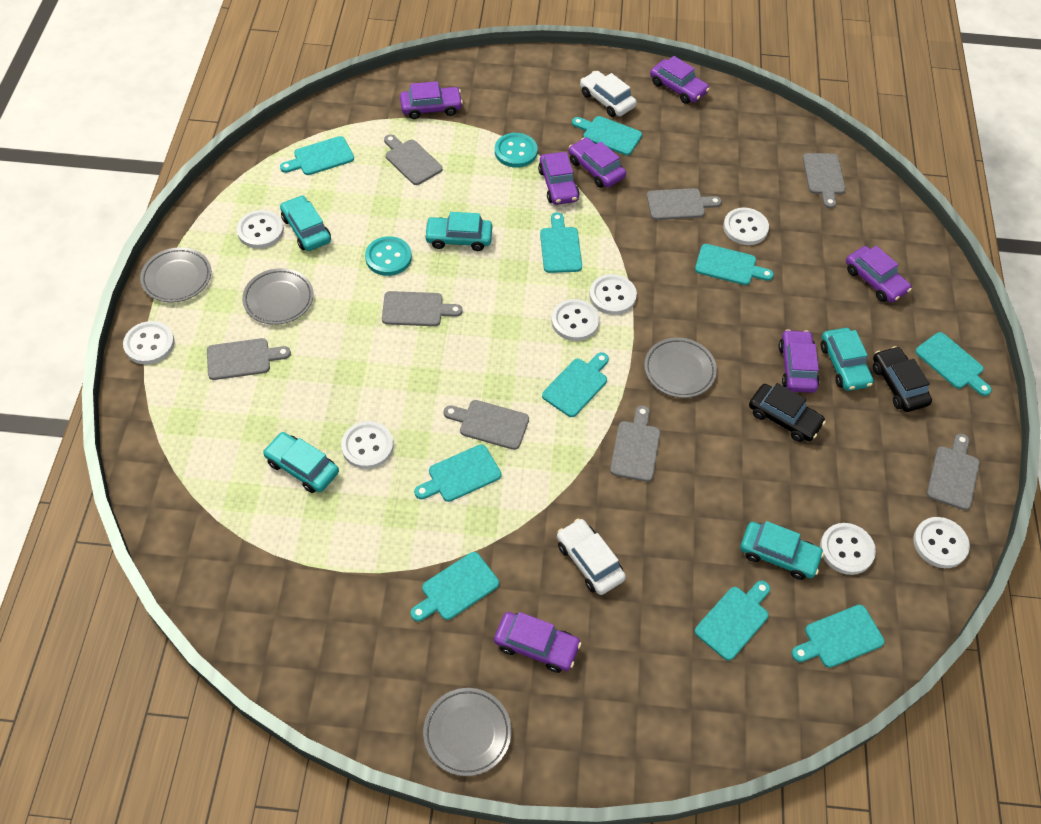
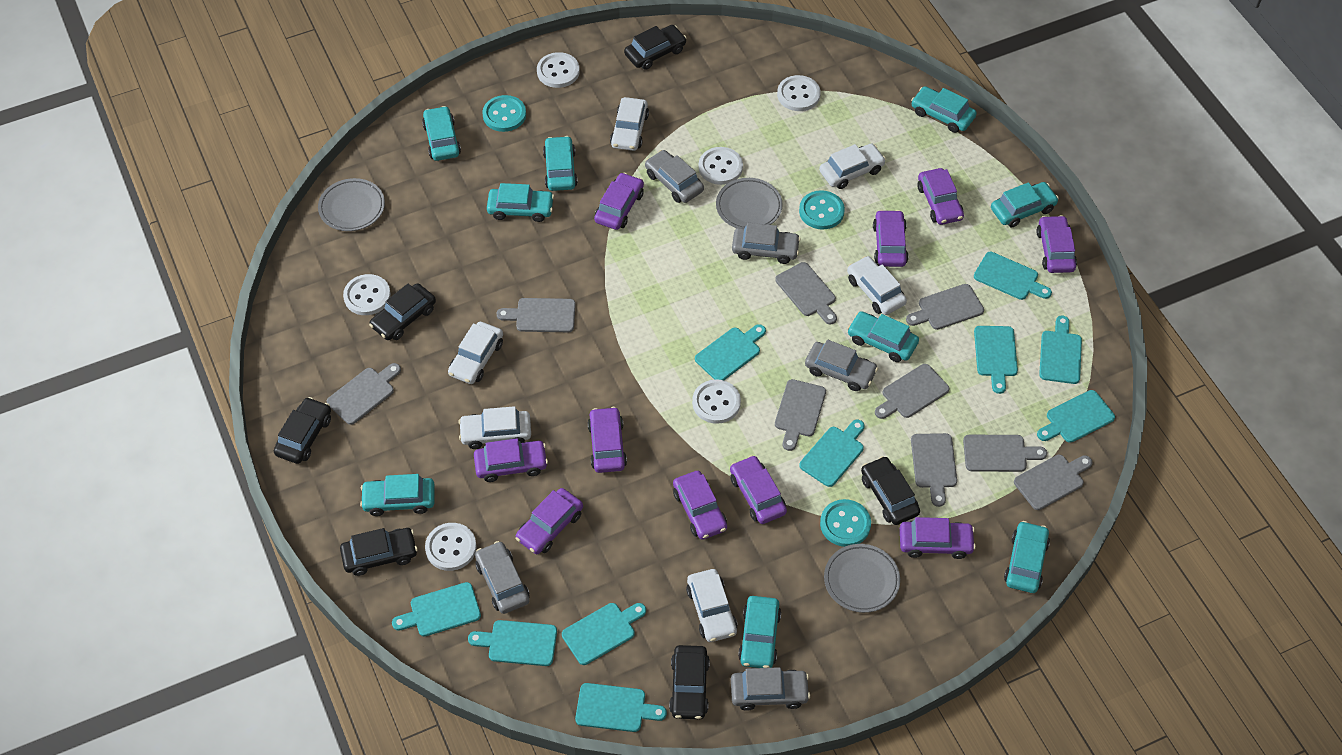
black car: [749,383,826,442] [873,346,932,412] = 2 -> [274,397,331,464] [340,528,418,576] [369,283,436,340] [624,25,687,70] [669,645,710,719] [861,456,920,525] = 6
grey car: none = 0 -> [475,541,530,614] [645,150,704,203] [731,667,810,711] [732,223,801,264] [805,340,878,391] = 5
grey cutting board: [207,338,291,380] [382,291,463,326] [384,134,443,185] [444,400,529,450] [610,406,660,482] [647,188,722,220] [803,153,845,208] [927,433,980,510] = 8 -> [327,363,401,425] [496,298,576,332] [775,262,837,324] [775,379,826,451] [875,364,949,419] [906,284,984,330] [911,433,957,507] [963,435,1047,472] [1014,455,1092,510] = 9
grey plate: [140,247,211,303] [242,268,314,325] [423,688,511,776] [644,338,717,398] = 4 -> [318,178,385,231] [716,178,783,228] [824,544,900,613] = 3
purple car: [400,81,463,119] [494,612,581,673] [538,152,579,205] [568,137,626,188] [650,56,710,104] [779,329,819,393] [846,246,912,302] = 7 -> [474,438,548,482] [516,488,583,554] [588,407,627,473] [594,173,644,230] [673,471,727,540] [730,455,787,524] [873,210,909,267] [900,517,976,559] [917,168,964,225] [1036,215,1077,273] = 10
turquoise button: [365,236,412,276] [495,133,538,168] = 2 -> [482,95,526,132] [799,190,845,230] [820,499,871,547] = 3
turquoise car: [263,432,339,493] [280,195,331,251] [424,212,492,251] [740,521,824,580] [821,328,874,391] = 5 -> [360,474,435,516] [422,106,461,161] [487,183,554,222] [543,136,578,191] [738,596,781,668] [847,311,919,362] [911,86,977,133] [991,182,1059,227] [1004,521,1050,593] = 9
white button: [123,321,175,365] [237,210,284,249] [341,421,394,469] [551,299,599,341] [589,274,637,315] [723,207,769,245] [820,523,876,575] [913,517,970,568] = 8 -> [343,274,391,315] [425,523,477,571] [537,52,580,88] [692,379,741,424] [699,147,743,185] [777,75,821,111] = 6
white car: [557,518,626,595] [580,71,637,117] = 2 -> [448,322,503,384] [458,406,531,449] [610,97,649,151] [686,569,738,642] [819,143,886,189] [847,256,907,315] = 6

